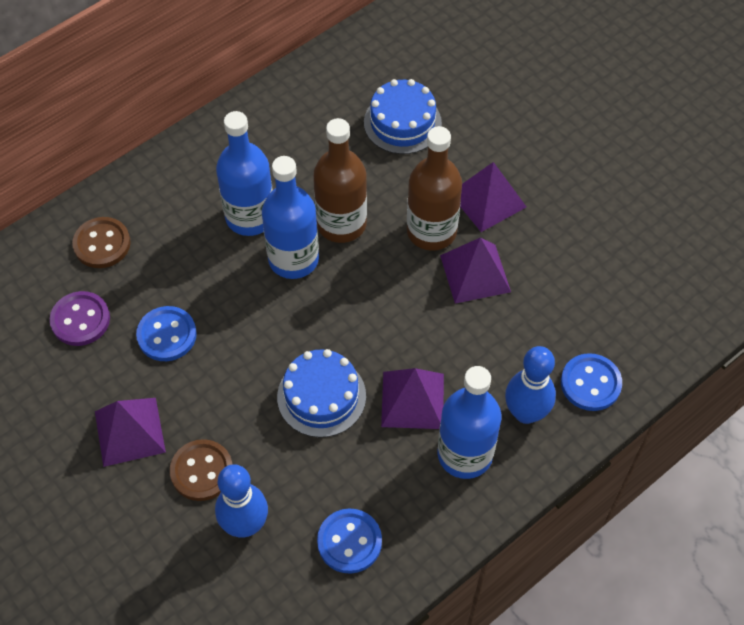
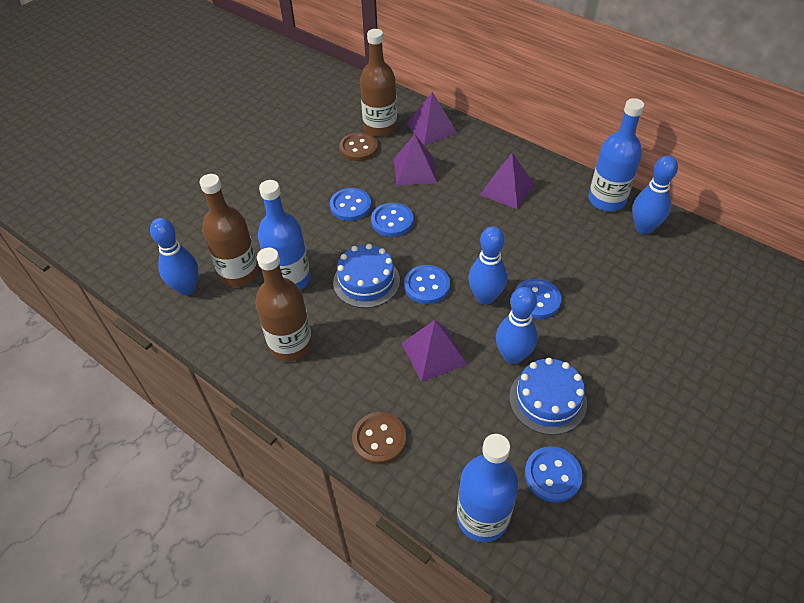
blue bowling pin: [215,464,268,537] [505,346,556,424] = 2 -> [150,218,199,295] [468,226,507,305] [496,287,538,364] [632,156,678,234] = 4
blue button: [136,306,197,361] [317,508,382,574] [561,353,622,411] = 3 -> [330,188,372,221] [371,203,414,237] [404,265,450,304] [515,278,562,319] [525,446,583,503] = 5
brown bottle: [313,118,367,243] [407,126,462,251] = 2 -> [200,174,259,287] [255,248,312,361] [360,29,397,137] = 3
purple button: [50,291,110,346] = 1 -> none = 0

